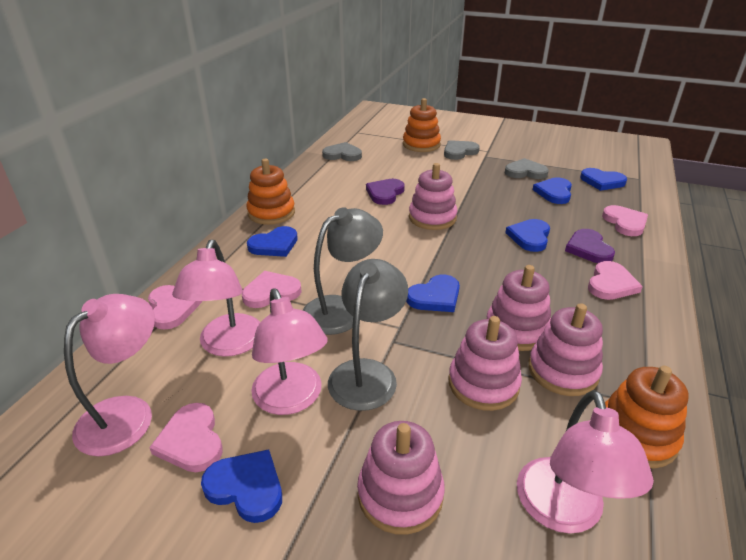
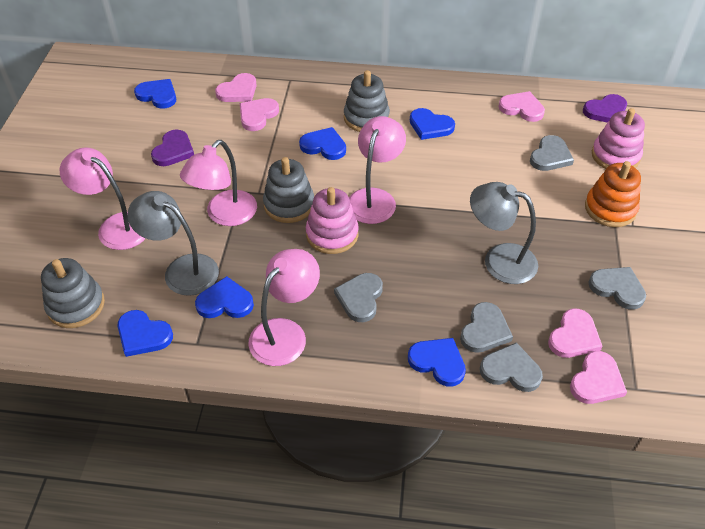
grey heart: [322,142,362,161] [444,140,480,160] [505,158,549,179] = 3 -> [334,273,383,322] [460,302,513,353] [480,342,543,392] [530,135,574,171] [588,267,646,310] = 5
grey stacking toy: none = 0 -> [41,258,105,328] [263,157,314,223] [344,70,390,132] = 3
orange stacking toy: [246,159,295,225] [403,98,441,152] [605,366,688,468] = 3 -> [585,161,641,227] = 1
pink stacking toy: [357,421,445,535] [409,163,457,230] [448,316,522,411] [487,265,551,351] [529,303,603,396] = 5 -> [306,187,359,254] [592,108,645,169] = 2

